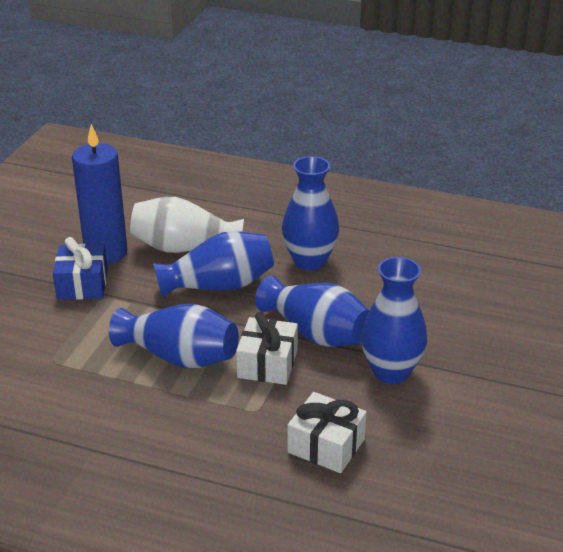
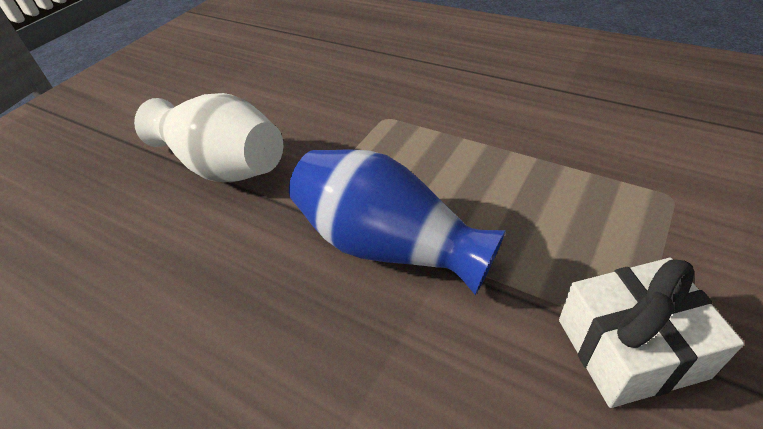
blue candle: [72,124,128,264] = 1 -> none = 0
blue gift: [53,237,108,300] = 1 -> none = 0
blue vase: [109,304,239,368] [153,231,274,298] [255,276,369,347] [282,156,339,271] [361,257,427,384] = 5 -> [289,149,506,295] = 1
white gift: [236,311,298,385] [287,392,367,473] = 2 -> [559,258,744,408] = 1

